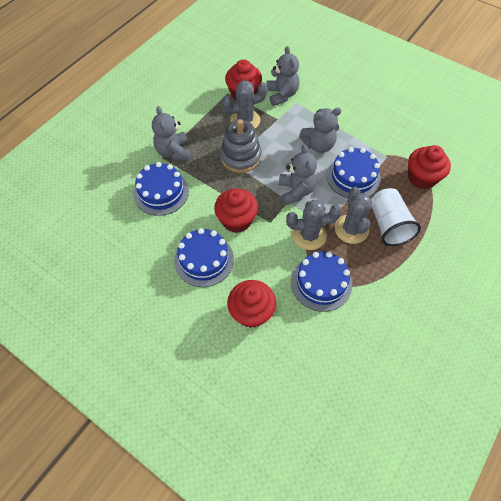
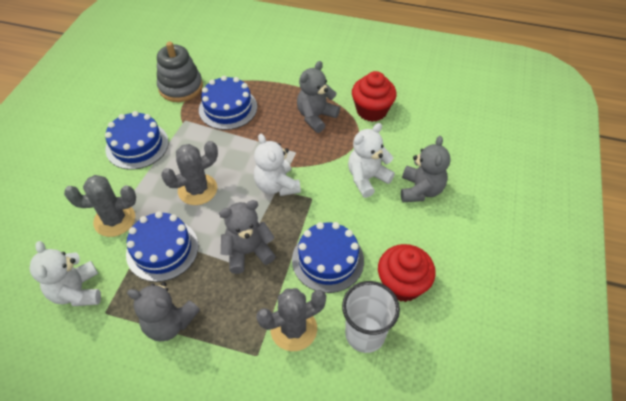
red cupcake: [214,189,258,233] [225,59,262,101] [227,280,276,328] [408,145,451,189] = 4 -> [352,71,397,122] [378,244,436,302] = 2
white teddy bear: none = 0 -> [29,241,101,306] [254,134,301,196] [348,123,395,198] = 3

